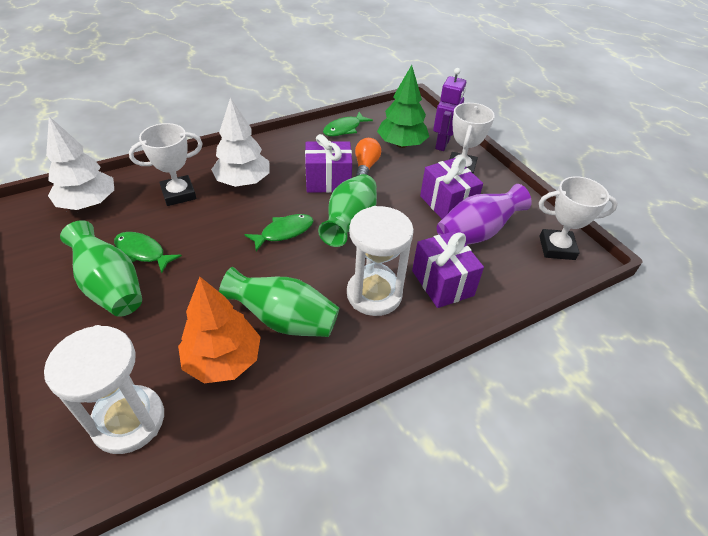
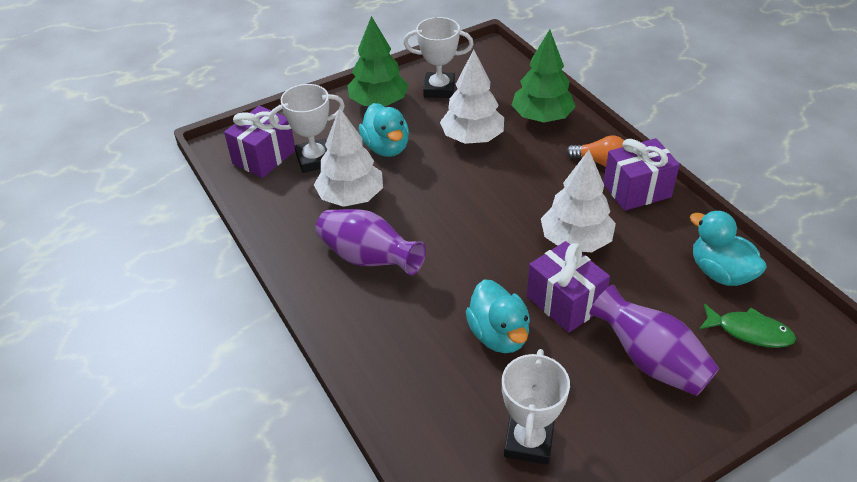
green fish: [114,232,182,273] [244,214,314,251] [323,112,373,136] = 3 -> [699,304,796,348] = 1
green tree: [377,65,429,148] = 1 -> [347,16,408,106] [512,29,576,122] = 2
green vase: [60,220,142,317] [219,267,339,337] [318,174,377,247] = 3 -> none = 0
orange tree: [178,277,261,383] = 1 -> none = 0
purple robot: [433,68,466,151] = 1 -> none = 0
purple vase: [437,184,532,245] = 1 -> [316,209,426,275] [589,285,719,396] = 2
turquoise duck: none = 0 -> [359,103,409,157] [465,279,530,353] [690,211,767,286] = 3
white hourglass: [44,325,164,454] [347,206,414,316] = 2 -> none = 0
white tree: [46,117,114,210] [211,97,270,187] = 2 -> [314,107,383,207] [440,50,504,144] [541,150,616,252] = 3

